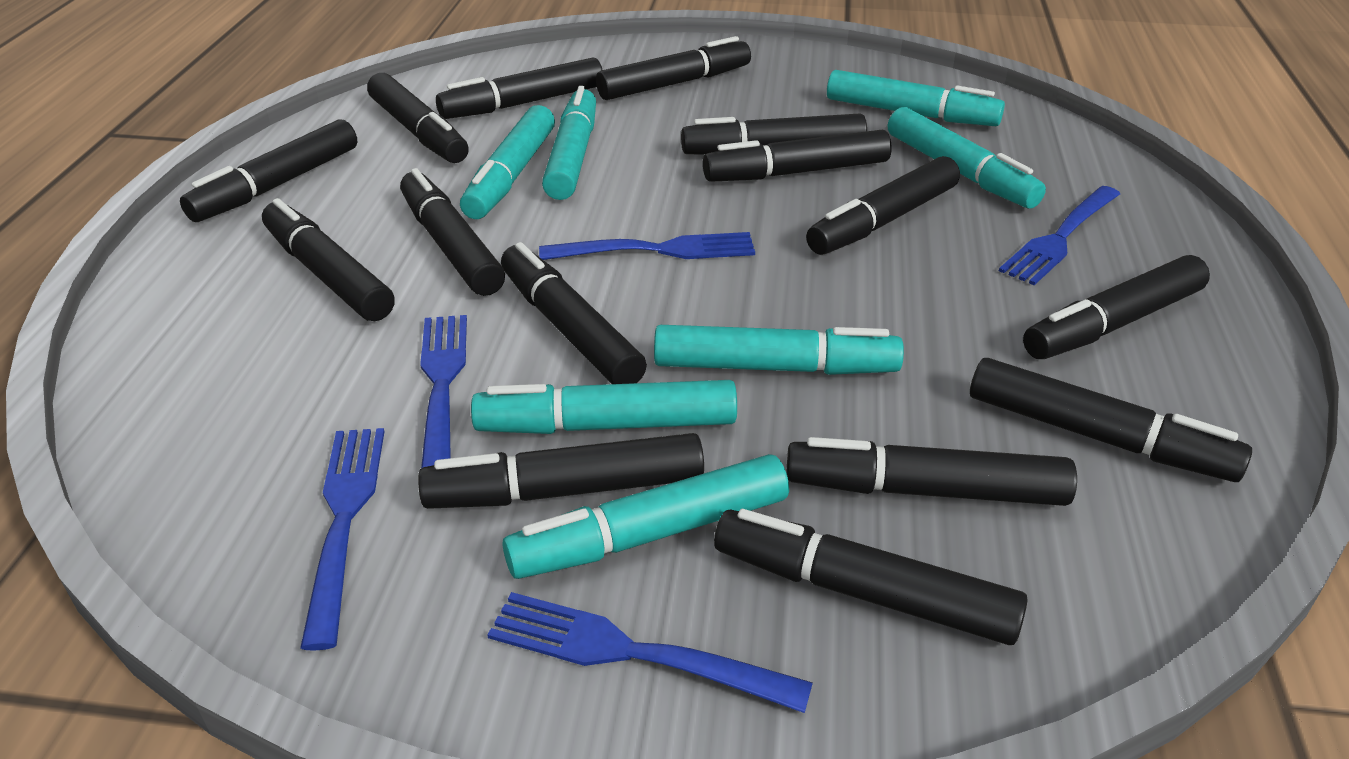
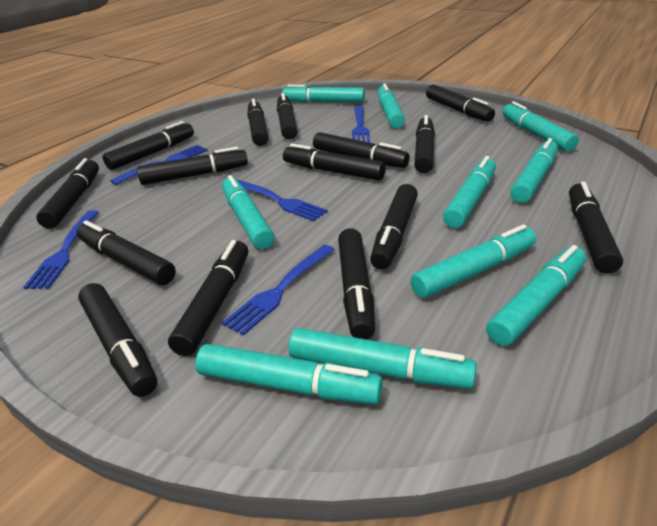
turquoise marker: [460,105,555,219] [471,380,737,434] [502,454,789,579] [542,86,596,200] [654,325,904,375] [827,70,1005,126] [888,107,1046,209] = 7 -> [195,344,383,404] [222,175,275,249] [282,85,365,103] [289,328,476,389] [378,83,405,128] [411,224,536,298] [443,156,496,228] [486,245,586,346] [503,101,579,152] [510,138,558,203] = 10

